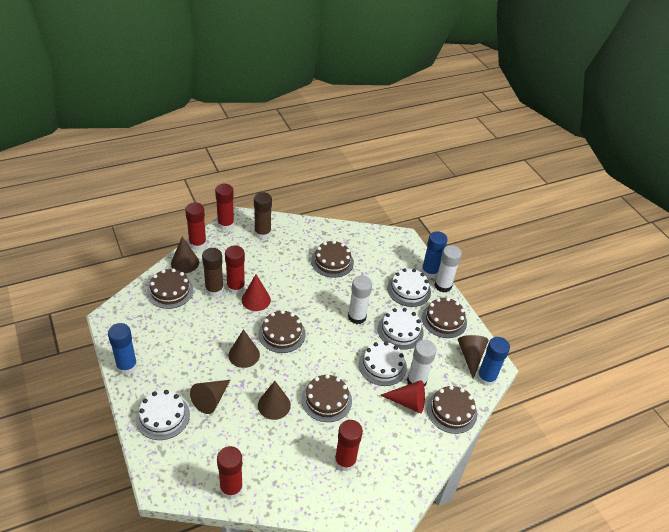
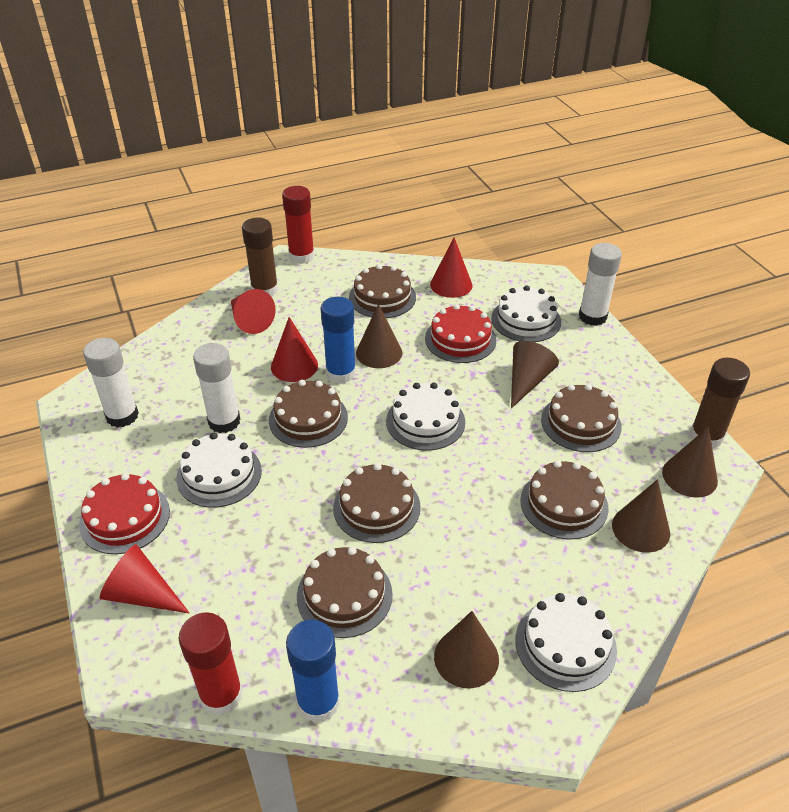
blue glue stick: [108,323,138,375] [421,231,448,278] [477,337,510,386] = 3 -> [286,620,340,723] [321,297,356,384] = 2
red cake: none = 0 -> [79,473,170,554] [425,304,496,363] = 2
red cone: [242,274,271,311] [380,380,425,413] = 2 -> [100,544,190,613] [231,289,276,334] [271,317,318,382] [430,237,472,298] = 4
red glue stick: [185,202,207,250] [215,184,234,230] [217,446,243,499] [225,245,245,295] [334,420,363,472] = 5 -> [179,612,243,716] [282,186,315,264] = 2

